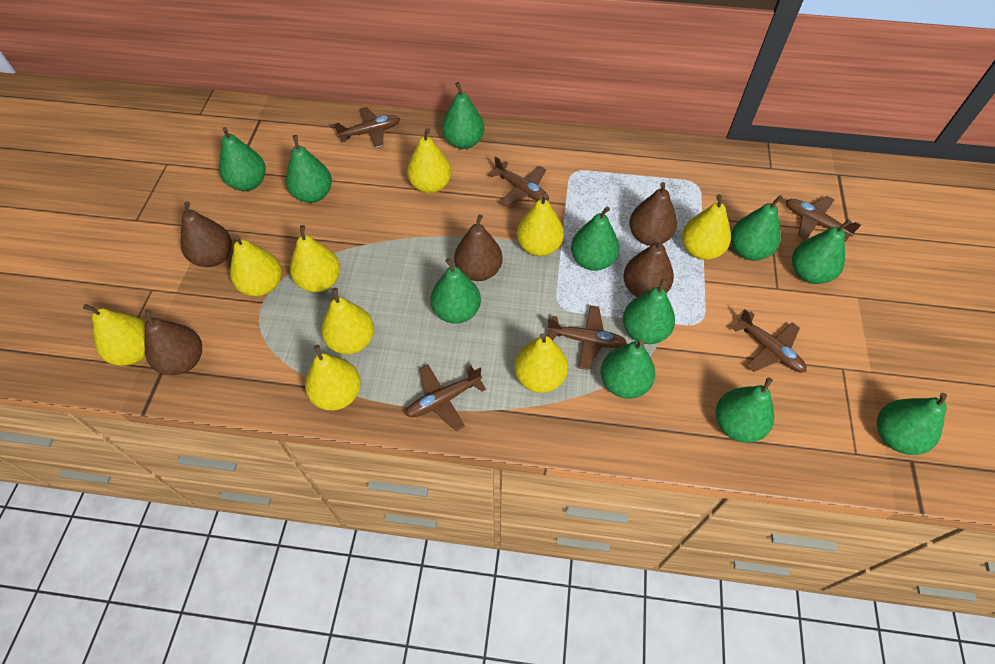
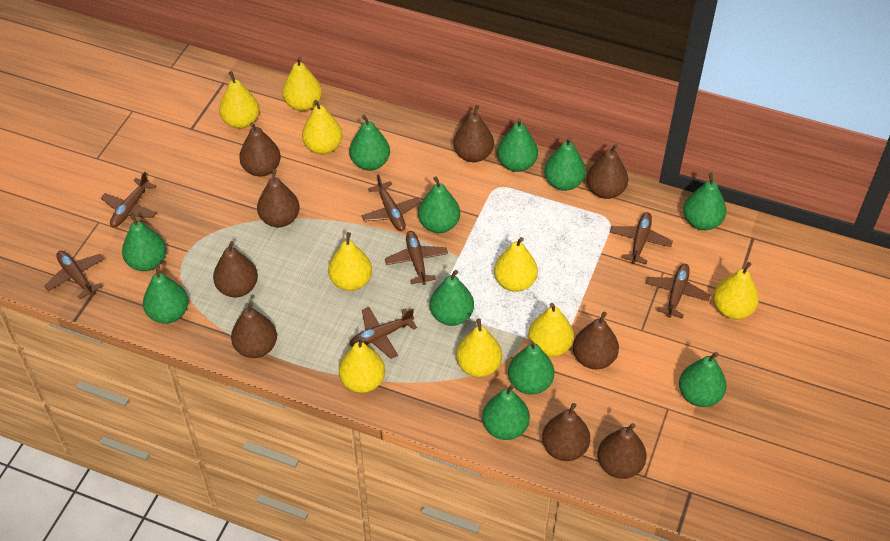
brown pear: [144,309,202,375] [181,201,232,267] [454,214,503,281] [623,238,674,297] [629,182,677,245] = 5 -> [213,241,258,297] [231,302,277,358] [239,122,281,177] [257,169,300,227] [453,105,494,162] [542,403,590,461] [573,312,619,369] [587,144,628,199] [598,423,647,479] = 9
brown plane: [334,107,400,148] [405,365,486,431] [489,156,549,206] [547,305,627,370] [732,309,807,372] [786,196,861,242] = 6 -> [44,251,104,299] [101,171,157,227] [349,307,417,359] [361,175,421,231] [385,231,448,285] [610,212,673,264] [646,264,710,319] = 7

